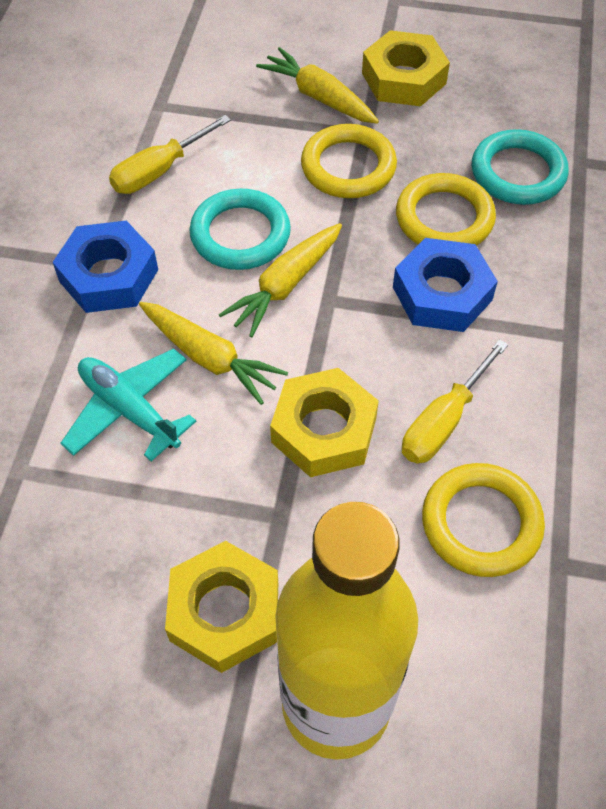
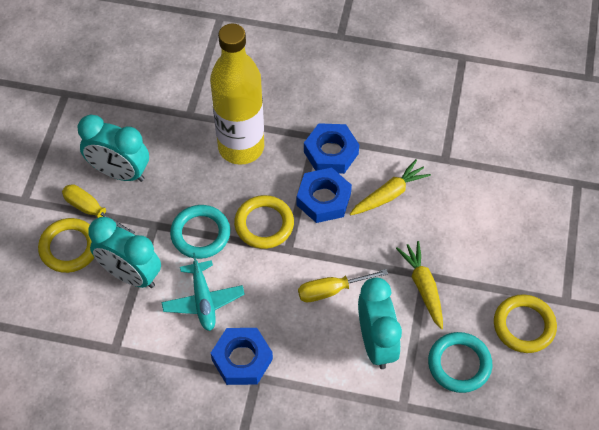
blue nut: [53,221,158,313] [393,238,498,332] = 2 -> [211,328,273,385] [297,168,352,223] [304,123,359,174] = 3
turquoise clock: none = 0 -> [78,114,149,182] [88,217,161,288] [358,277,402,369] = 3
yellow carrot: [139,302,288,405] [219,223,342,337] [256,47,379,124] = 3 -> [350,159,431,215] [396,241,443,329] = 2
yellow nut: [165,541,278,673] [270,368,379,477] [362,30,450,106] = 3 -> none = 0

